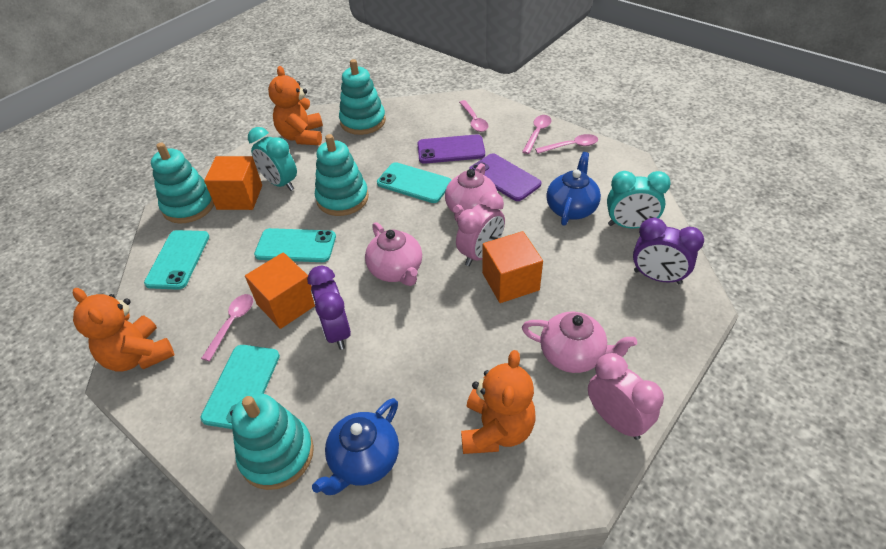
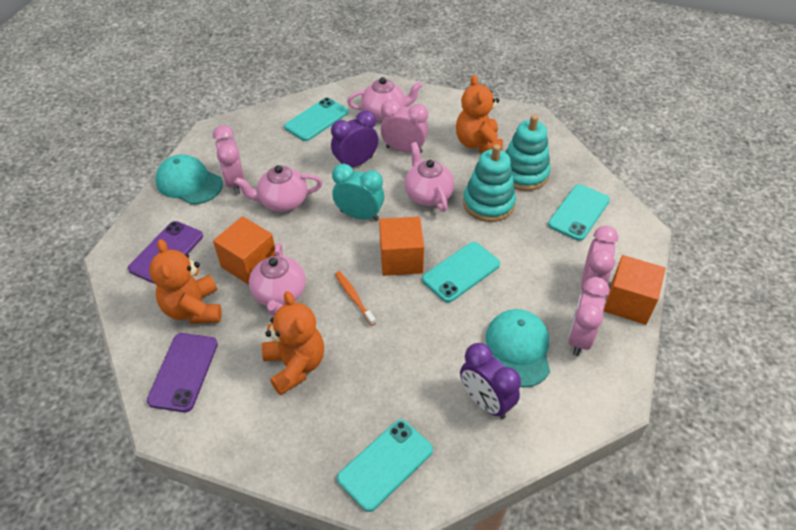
blue teapot: [312,398,399,495] [546,152,601,226] = 2 -> none = 0
orange toothbrush: none = 0 -> [335,271,376,326] = 1
pink clock: [456,191,505,266] [588,353,664,440] = 2 -> [213,125,245,195] [381,100,428,153] [568,277,609,356] [581,226,618,290] = 4
pink spoon: [201,294,253,362] [459,100,488,132] [522,115,551,154] [535,134,598,154] = 4 -> none = 0
pink teapot: [365,222,422,286] [445,163,497,221] [522,312,637,373] = 3 -> [234,165,323,212] [249,243,306,317] [347,77,423,121] [404,142,454,212] = 4
turquoise cap: none = 0 -> [155,154,223,205] [486,309,550,388] = 2
turquoise clock: [248,127,297,191] [607,171,671,229] = 2 -> [332,164,384,221] = 1
turquoise stacking toy: [151,142,214,224] [232,393,314,490] [315,134,369,216] [339,59,386,135] = 4 -> [463,144,516,222] [505,115,551,191] = 2

